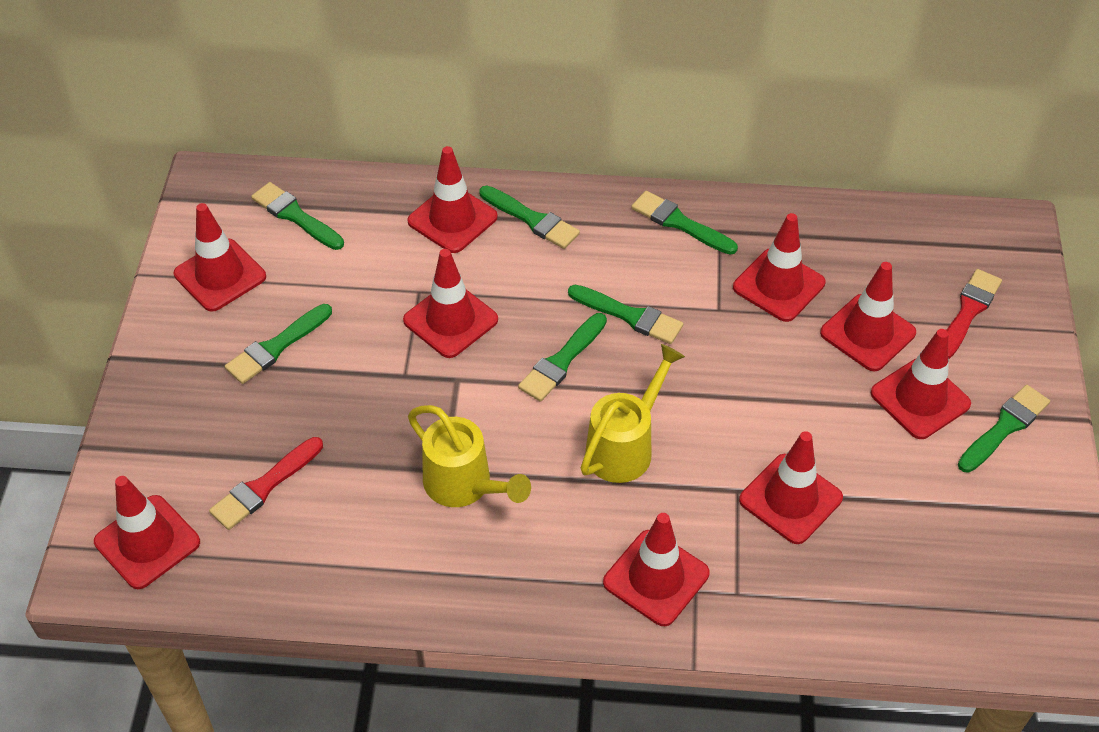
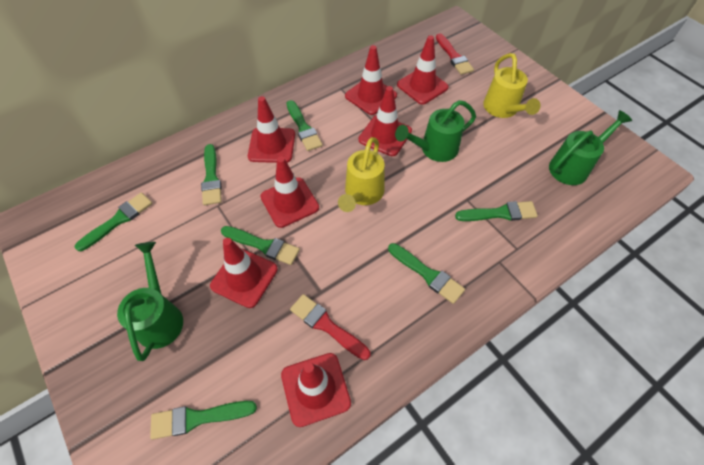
green watering can: none = 0 -> [117,242,183,361] [395,100,476,162] [549,110,632,185] = 3
red traffic cone: [94,476,200,589] [174,203,266,312] [403,249,498,358] [407,146,498,253] [603,513,710,626] [733,213,825,322] [739,431,843,544] [820,262,916,372] [871,329,971,439] = 9 -> [210,238,278,308] [248,96,295,163] [260,156,319,228] [281,353,351,427] [345,45,397,115] [358,86,412,156] [397,35,449,105] = 7

